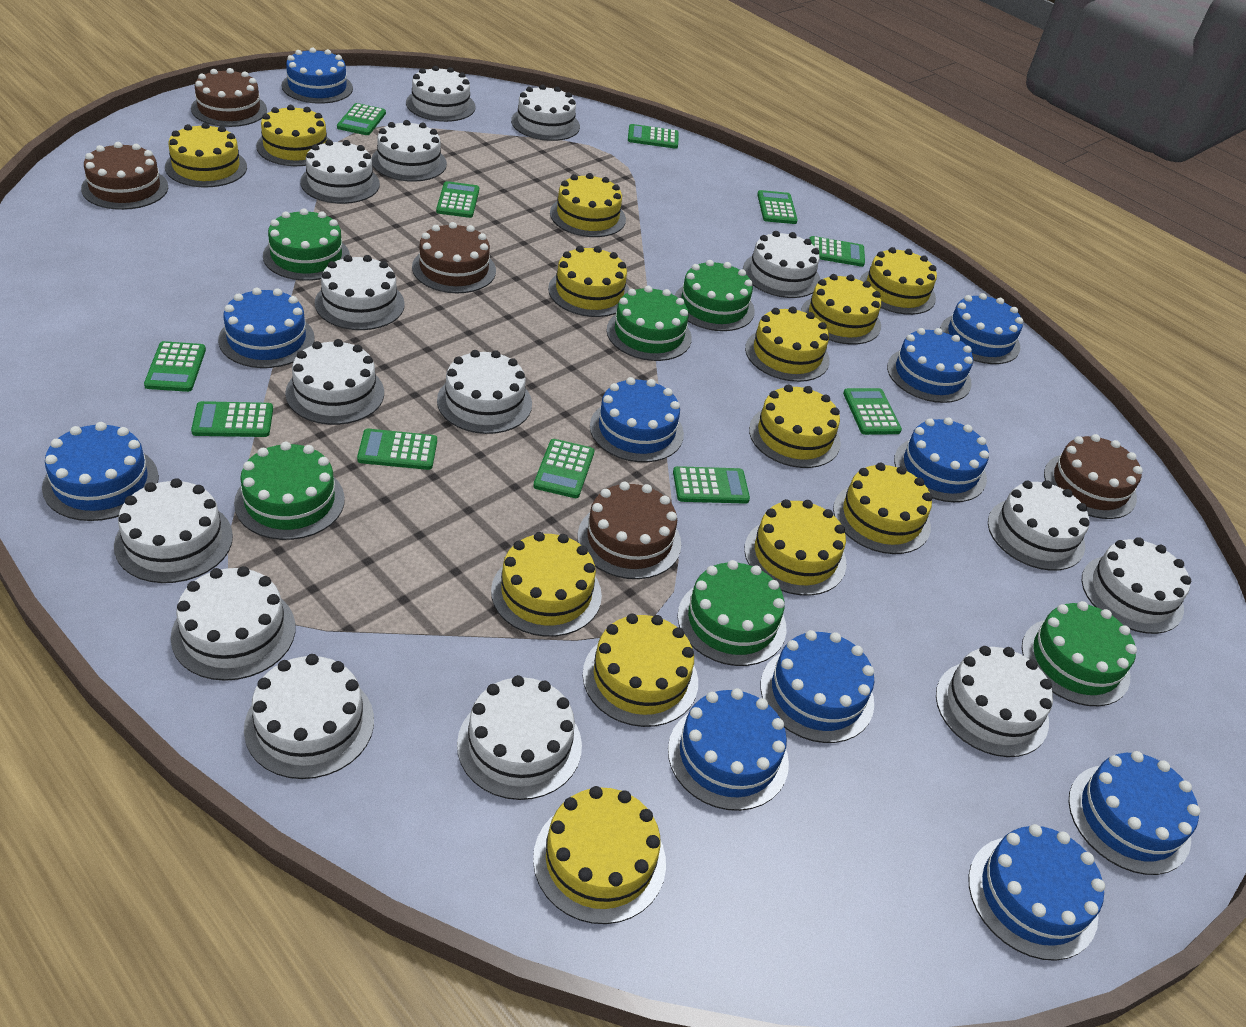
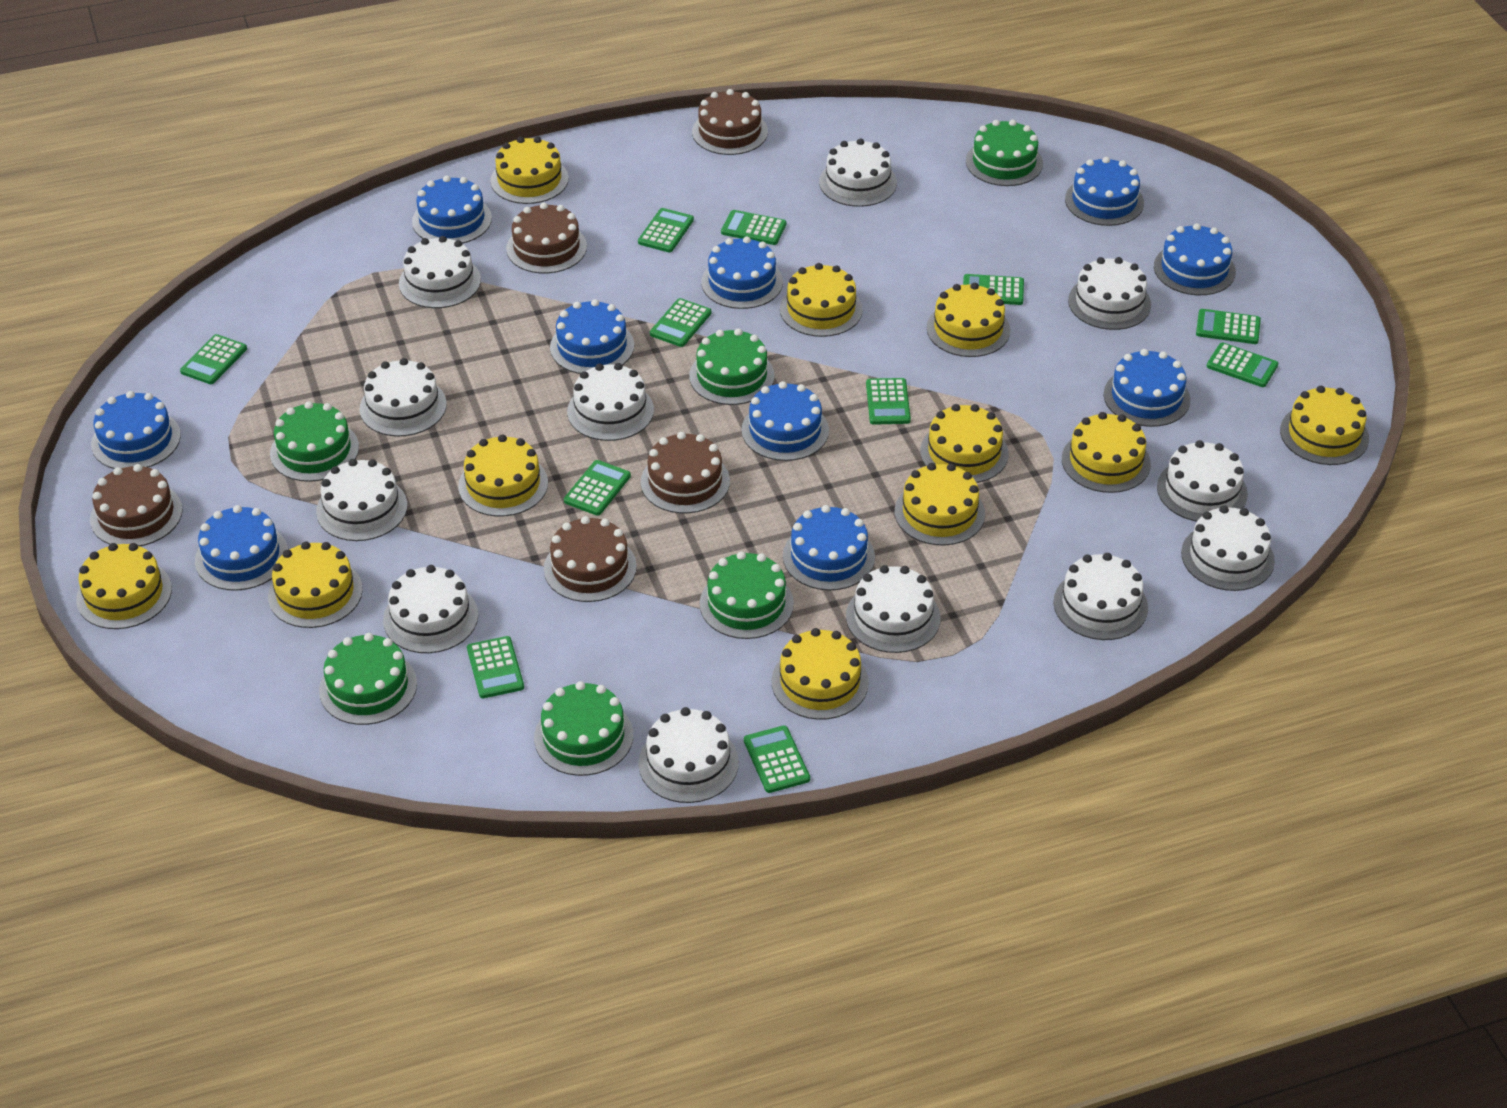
blue cake: [42,422,159,521] [218,287,315,368] [282,47,353,104] [590,377,684,462] [668,688,789,811] [760,630,874,743] [887,328,973,403] [894,418,989,502] [940,293,1023,364] [969,824,1105,961] [1069,751,1200,875] = 11 -> [91,391,181,469] [195,505,288,591] [412,176,492,244] [550,299,634,374] [701,236,783,309] [741,381,829,461] [783,505,875,590] [1065,157,1144,226] [1104,349,1190,427] [1154,223,1236,295] = 10
white cake: [114,478,233,583] [171,566,295,681] [244,654,374,779] [285,339,384,425] [300,140,380,204] [315,255,405,330] [372,120,447,182] [406,66,476,122] [437,350,532,434] [457,675,582,800] [511,84,580,141] [743,231,820,298] [936,646,1053,757] [988,480,1090,571] [1082,537,1191,634] = 15 -> [316,459,407,541] [360,358,447,437] [383,565,478,653] [399,236,481,308] [567,363,654,441] [638,707,739,803] [819,138,897,207] [846,565,940,653] [1053,553,1148,640] [1068,257,1151,330] [1157,440,1248,521] [1181,505,1275,591] = 12
yellow cake: [165,123,247,187] [256,105,330,166] [491,532,602,637] [533,786,666,924] [548,246,630,317] [550,173,626,237] [583,614,698,727] [744,499,846,596] [745,307,830,382] [749,384,841,468] [801,274,881,345] [833,463,932,554] [859,247,937,315] = 13 -> [76,543,172,629] [268,542,363,628] [458,434,548,517] [491,137,569,204] [772,628,869,720] [780,263,863,337] [895,463,985,545] [920,404,1009,483] [927,283,1010,357] [1062,412,1151,493] [1280,386,1369,465] = 11

